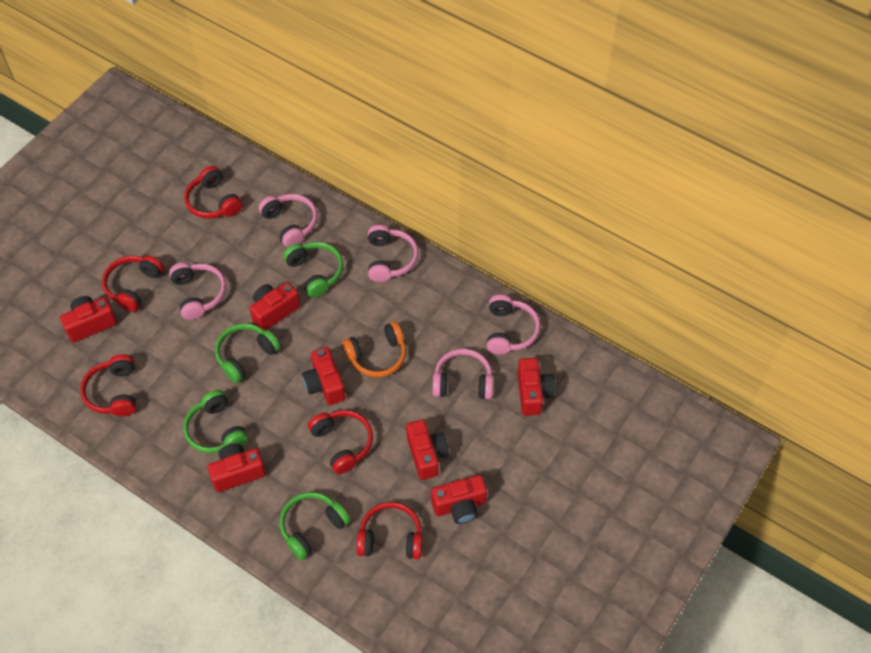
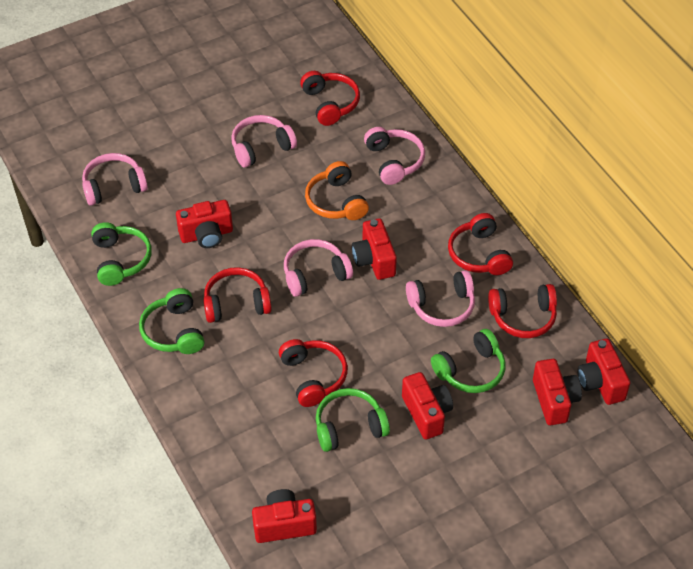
red camera: [60,296,117,343] [207,443,266,492] [249,282,300,330] [302,347,345,405] [406,419,449,480] [431,475,487,524] [517,358,556,416] = 7 -> [176,200,233,248] [252,489,317,543] [352,218,397,280] [402,372,453,440] [533,359,582,425] [578,339,630,405] = 6

